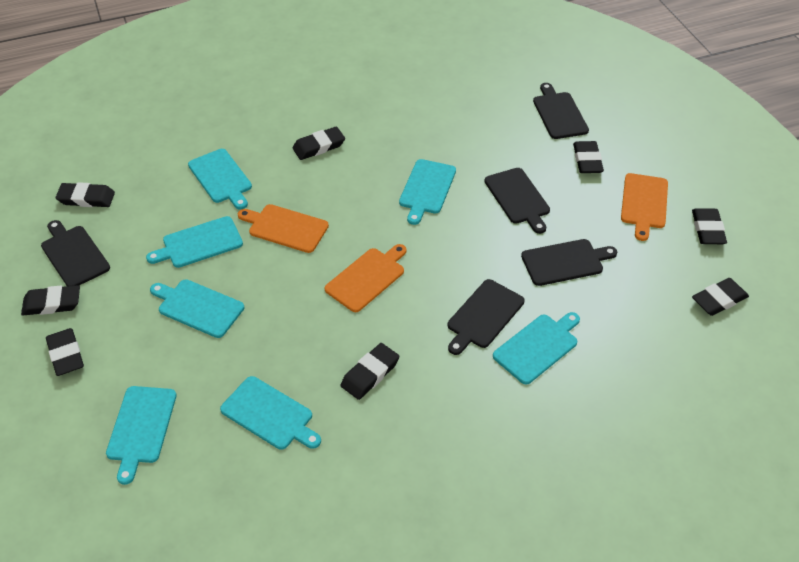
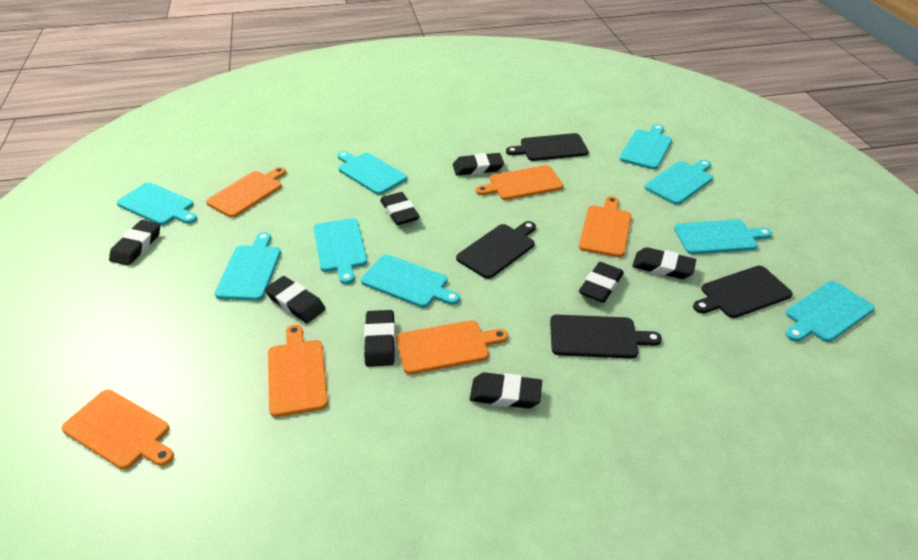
black cutting board: [41,220,110,286] [448,279,525,355] [484,168,550,234] [521,239,617,286] [533,83,589,139] = 5 -> [456,221,536,279] [506,133,589,161] [550,315,662,359] [693,266,793,318] = 4
orange cutting board: [238,204,329,253] [325,244,407,312] [621,173,668,241] = 3 -> [62,390,174,470] [206,167,286,218] [268,325,328,417] [396,320,508,375] [476,165,563,200] [579,196,631,257] = 6
turquoise cutting board: [106,386,177,485] [146,216,243,268] [150,279,244,338] [188,149,252,209] [220,376,321,450] [399,159,456,225] [493,312,580,384] = 7 -> [117,182,197,225] [215,232,281,301] [314,218,367,284] [337,151,407,195] [361,254,460,308] [619,124,672,169] [645,160,713,205] [674,219,772,254] [785,281,874,342] = 9

